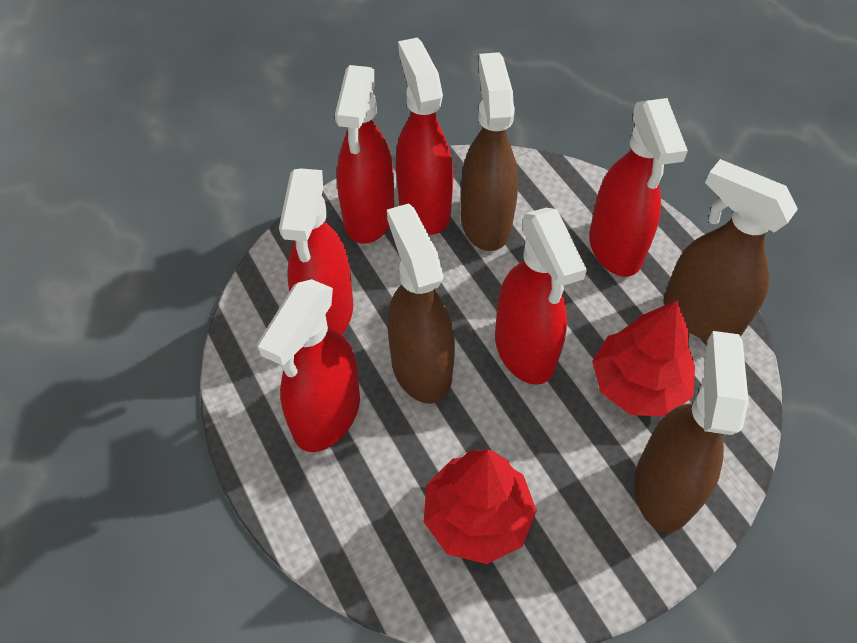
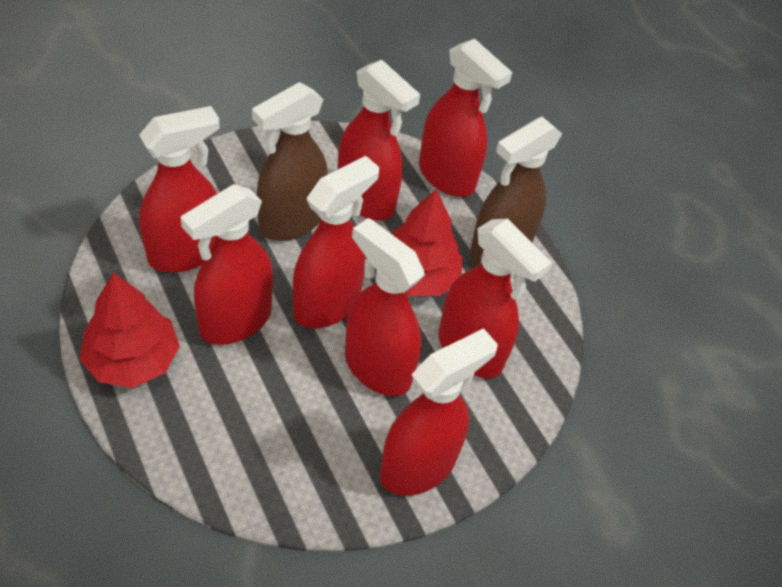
brown spray bottle: [387,203,455,404] [461,52,518,251] [634,331,749,532] [664,159,798,341] = 4 -> [252,82,328,241] [470,117,562,266] = 2
red spray bottle: [257,279,360,452] [279,168,353,335] [335,65,394,244] [396,38,453,235] [495,208,587,385] [589,98,688,277] = 6 -> [139,106,220,273] [180,184,273,345] [293,156,379,329] [337,60,420,220] [345,218,425,396] [380,328,498,496] [419,39,512,197] [438,219,552,378] = 8

